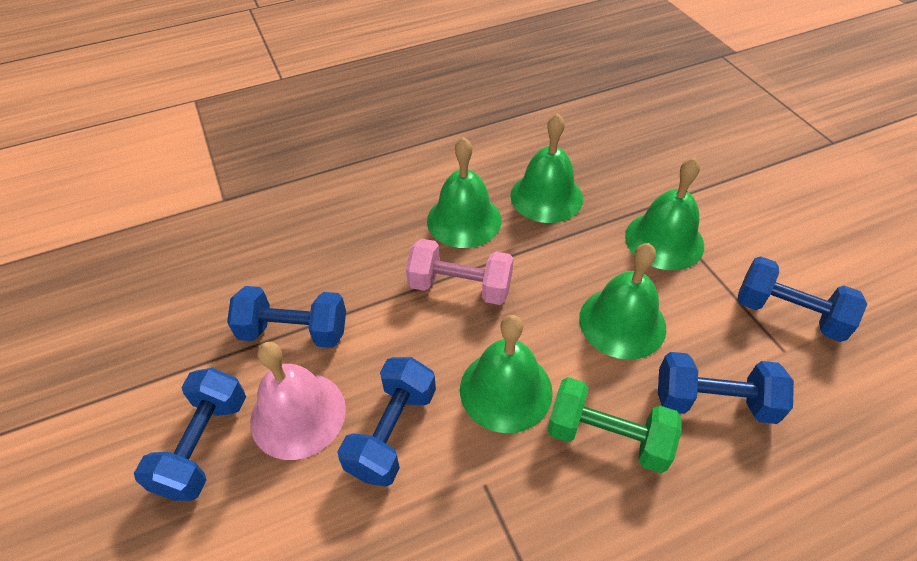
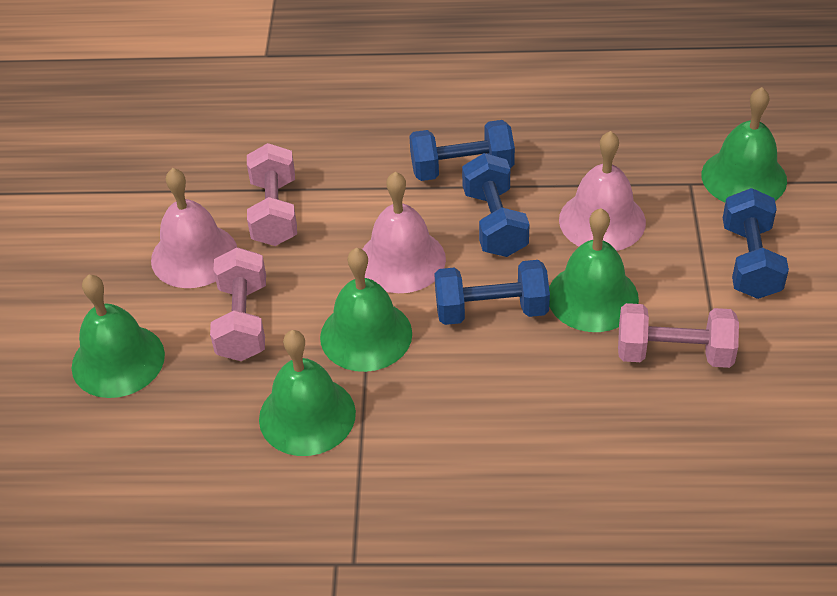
blue dumbbell: [134,368,246,501] [227,286,346,348] [337,357,436,487] [658,352,794,424] [738,256,867,342] = 5 -> [409,120,515,181] [435,260,550,325] [462,153,530,257] [723,188,789,299] = 4
green dumbbell: [547,377,682,473] = 1 -> none = 0
pink bell: [250,342,346,460] = 1 -> [151,168,237,288] [362,172,446,293] [559,131,646,251] = 3
pink dumbbell: [406,239,514,305] = 1 -> [210,247,266,361] [247,143,297,246] [618,303,739,368] = 3

